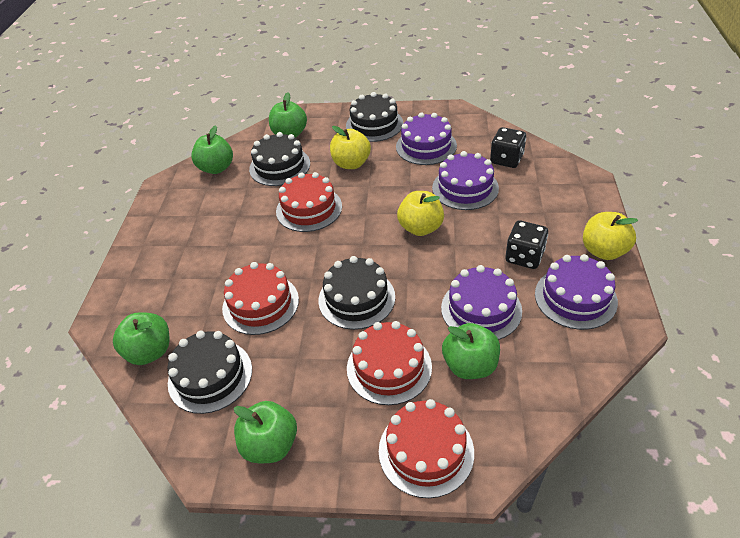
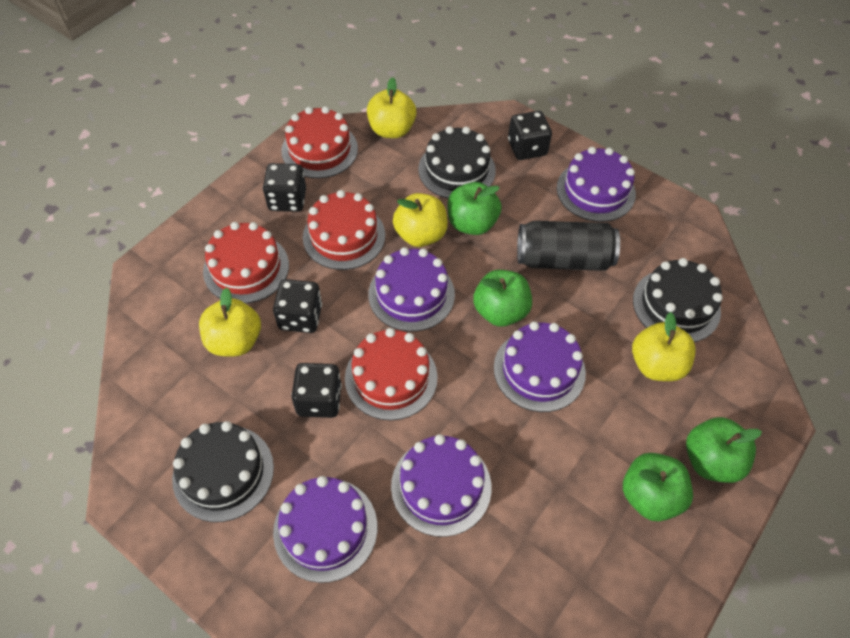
black cake: [167,330,252,414] [249,132,310,186] [318,256,395,330] [346,92,403,142] = 4 -> [172,421,274,522] [418,126,496,198] [633,258,723,342] = 3
black can: none = 0 -> [517,221,620,271] = 1
black dice: [490,127,526,168] [505,220,548,269] = 2 -> [263,163,306,212] [273,279,322,333] [291,363,342,418] [508,111,552,160] = 4
green apple: [113,313,170,365] [191,125,233,174] [234,401,297,463] [269,92,307,138] [442,323,500,379] = 5 -> [447,182,501,235] [473,270,532,327] [623,453,693,521] [686,417,762,483] = 4
purple cake: [396,112,457,165] [432,151,499,210] [441,265,522,340] [535,254,618,330] = 4 -> [273,476,377,583] [368,247,455,332] [391,434,492,537] [494,321,586,412] [557,147,636,222] = 5
yellow apple: [330,126,371,169] [397,191,444,236] [583,212,638,260] = 3 -> [199,287,261,356] [367,77,417,138] [393,193,448,247] [632,312,695,381] = 4

